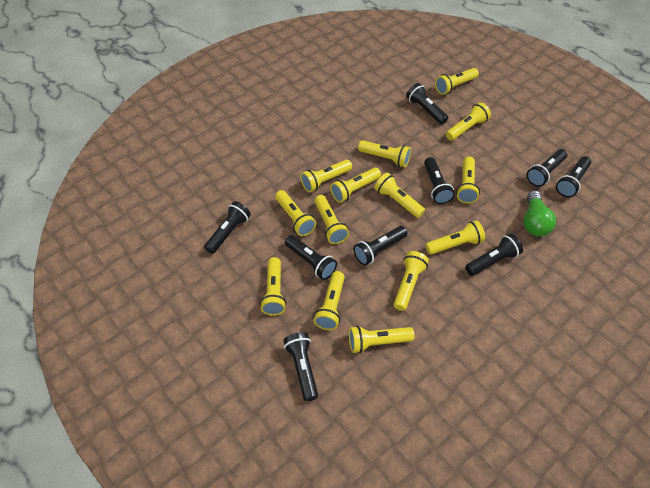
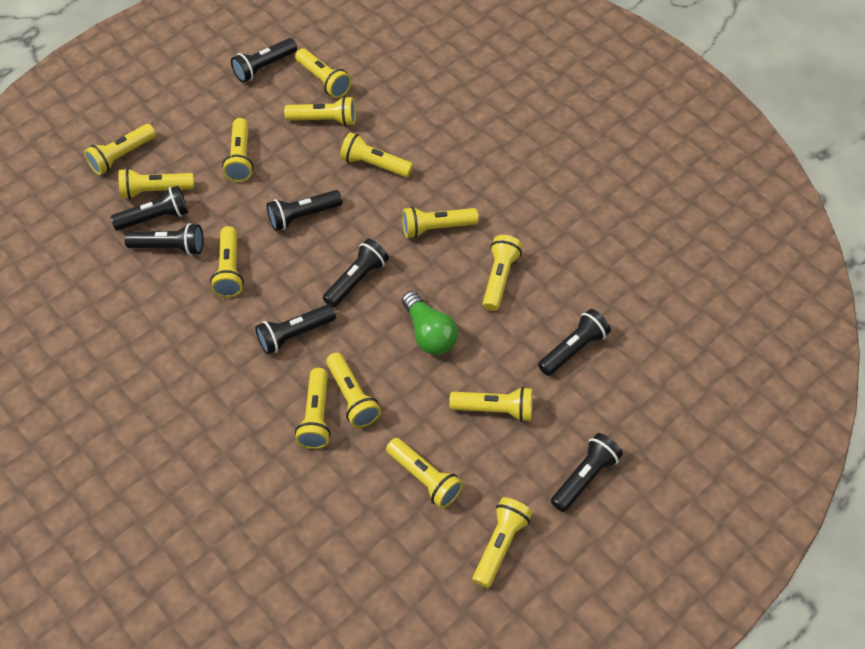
black flashlight: [204,201,251,254] [283,332,318,401] [285,235,337,280] [353,226,408,265] [406,83,448,124] [424,157,455,204] [465,234,523,276] [527,149,567,187] [556,156,591,197] = 9 -> [110,186,188,231] [124,223,203,255] [231,38,297,83] [255,304,336,355] [267,190,343,231] [323,239,389,308] [538,309,611,376] [551,433,623,512] = 8

